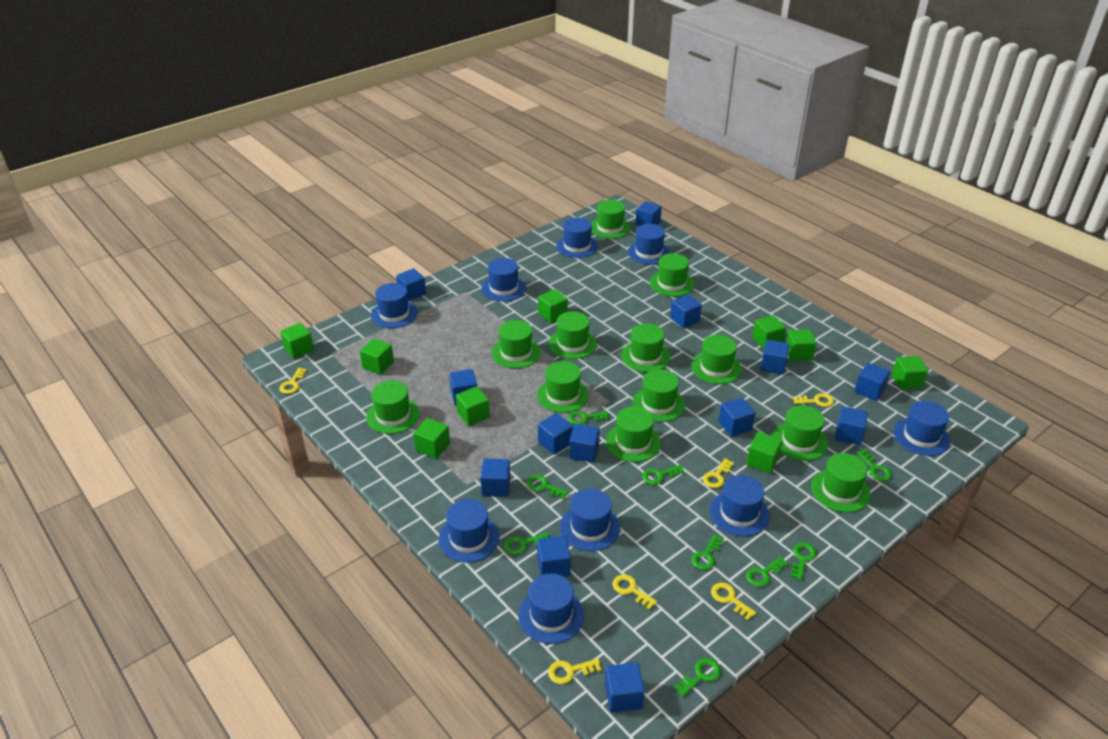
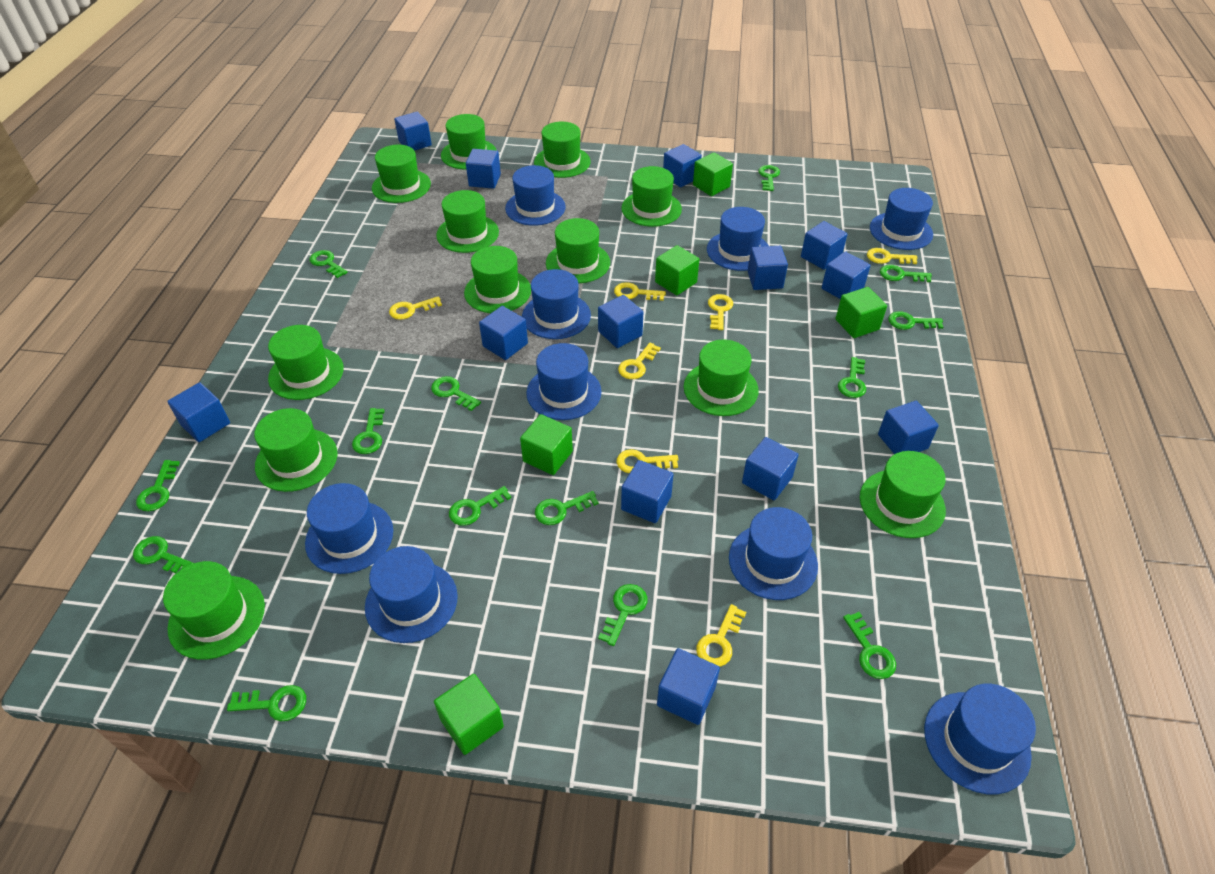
green cube: [280,323,314,359] [360,338,394,375] [413,418,450,459] [456,386,490,426] [538,289,568,323] [746,432,783,474] [752,315,786,349] [786,329,817,361] [892,356,928,390] = 9 -> [434,674,504,755] [520,414,573,475] [655,245,699,295] [693,152,733,196] [835,287,887,338] = 5
green key: [504,532,549,555] [526,475,569,499] [568,411,609,425] [642,465,685,485] [674,658,721,696] [691,534,724,570] [746,556,788,587] [790,542,817,580] [857,450,892,481] = 9 -> [133,536,194,573] [136,460,180,512] [227,685,306,721] [309,250,348,278] [352,408,385,454] [431,376,481,411] [449,486,512,526] [535,491,599,525] [598,584,647,646] [758,165,780,191] [838,357,866,398] [843,612,896,679] [880,265,932,282] [888,311,943,330] = 14
yellow key: [279,368,307,394] [548,658,601,684] [612,574,657,610] [703,458,734,488] [711,583,756,620] [793,393,834,407] = 6 -> [389,296,442,320] [614,282,666,301] [616,449,678,473] [618,343,661,379] [696,604,746,667] [708,294,733,330] [867,248,917,264] = 7

